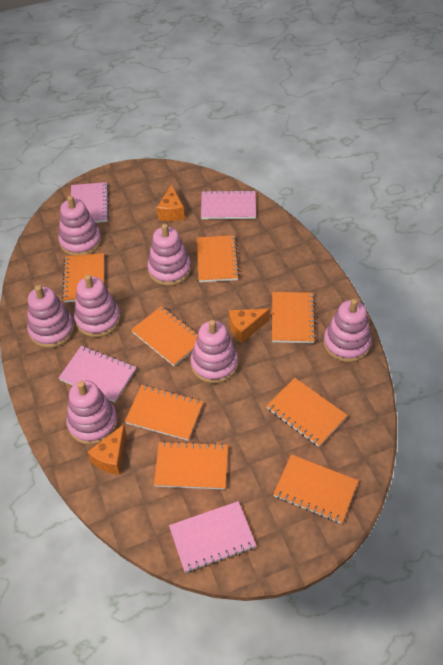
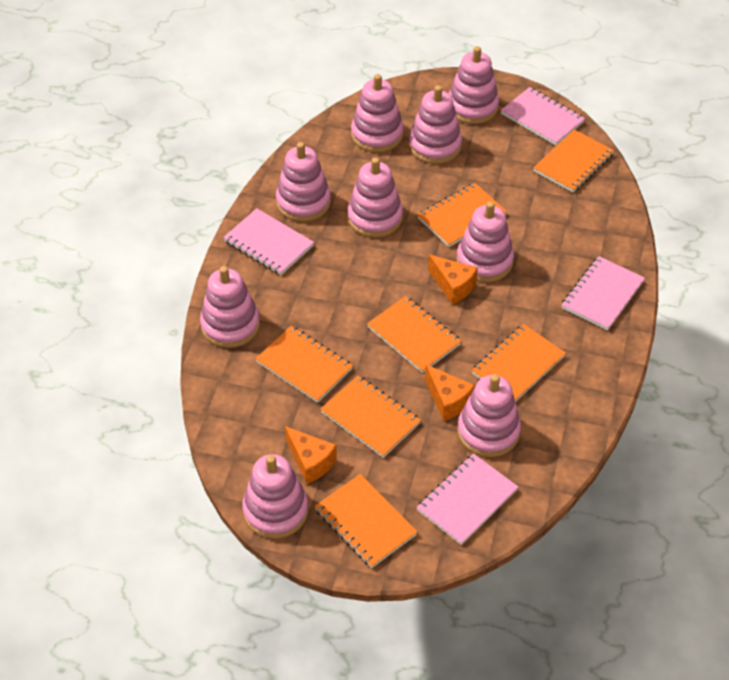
orange notebook: [62,253,104,303] [125,385,203,441] [131,306,198,366] [154,441,228,490] [196,235,240,282] [267,378,348,447] [272,292,316,343] [273,454,358,524] = 8 -> [255,326,353,403] [315,474,418,568] [321,376,421,458] [367,296,461,373] [418,183,507,247] [472,324,566,402] [533,129,614,193] = 7
pink stacking toy: [27,285,75,348] [58,195,102,256] [66,380,118,445] [74,274,121,337] [147,224,191,286] [190,320,238,383] [323,299,372,362] = 7 -> [200,266,260,348] [242,454,309,539] [276,142,331,222] [347,157,403,238] [351,74,404,152] [409,85,462,164] [449,46,499,124] [456,201,514,282] [457,374,521,457] = 9

